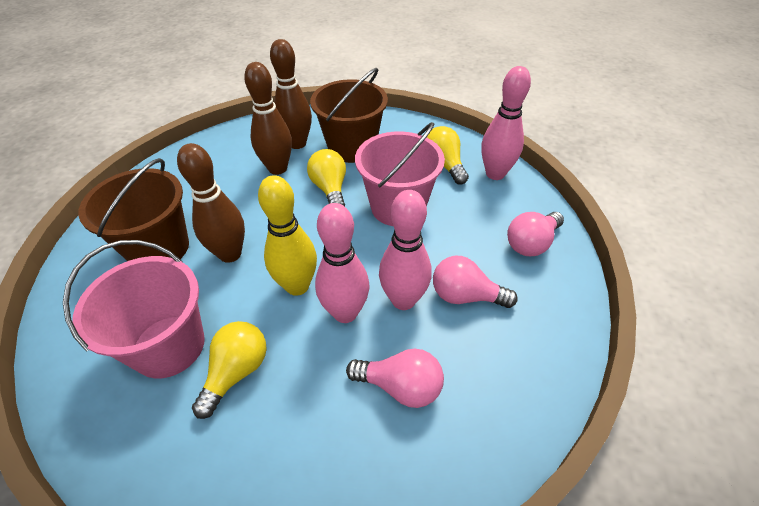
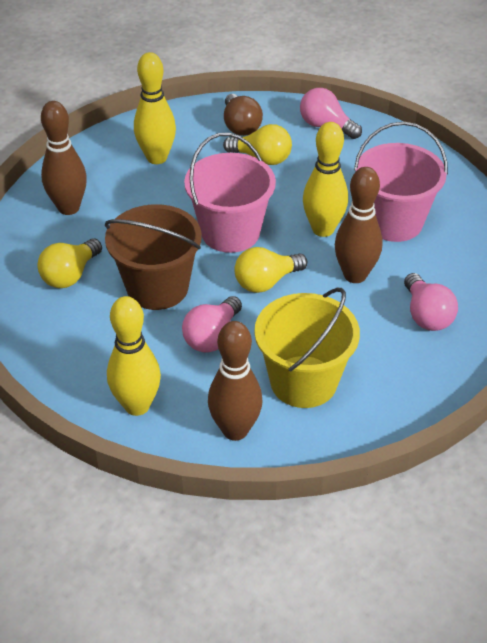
brown bucket: [78,158,189,261] [310,68,388,163] = 2 -> [105,204,202,310] = 1
brown light bulb: none = 0 -> [224,94,263,136] = 1
pink bowling pin: [315,203,369,323] [379,190,432,310] [481,66,531,180] = 3 -> none = 0
yellow bowling pin: [258,175,317,296] = 1 -> [107,296,161,416] [134,52,176,164] [303,122,348,237] = 3
yellow bucket: none = 0 -> [254,288,360,408] = 1

